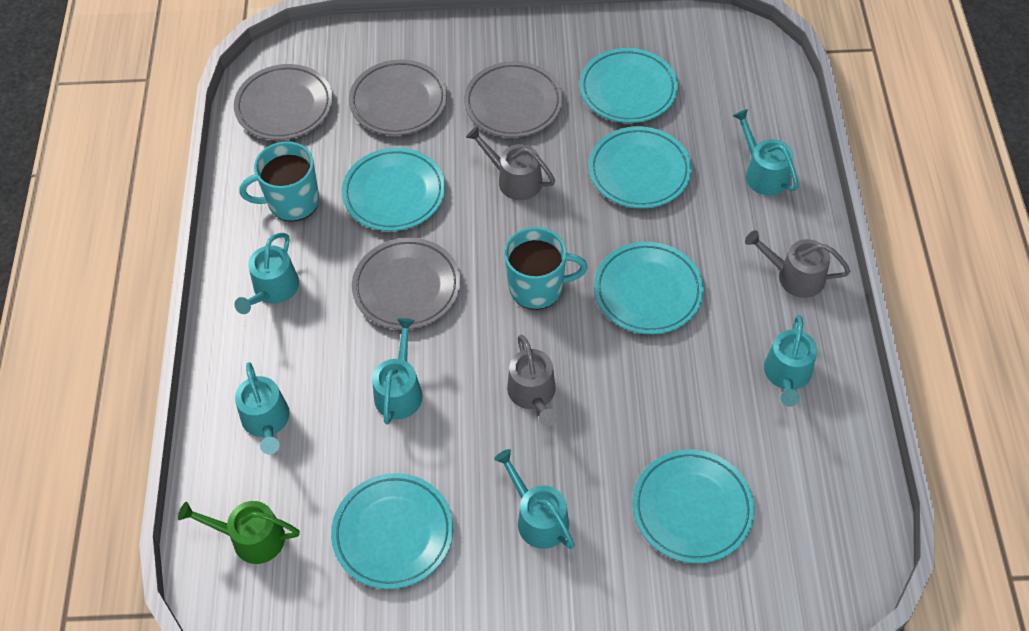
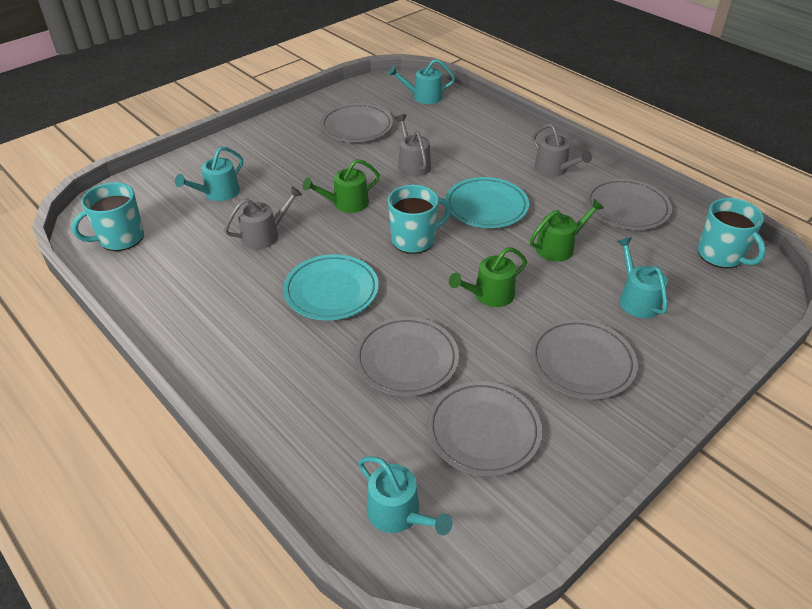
green watering can: [178,501,300,564] = 1 -> [303,159,380,213] [449,247,527,307] [530,199,604,262] = 3
grey plate: [234,64,333,140] [349,60,447,135] [352,238,461,330] [464,61,563,137] = 4 -> [320,103,393,142] [354,317,459,396] [427,381,542,476] [531,319,638,399] [586,178,672,230] = 5
turquoise mug: [239,141,319,222] [504,227,588,310] = 2 -> [72,182,144,251] [388,185,451,254] [698,198,766,268] = 3
turquoise plate: [331,473,453,589] [342,148,445,231] [579,48,678,123] [589,126,692,209] [594,242,704,334] [632,450,755,563] = 6 -> [283,254,379,320] [445,177,529,228] = 2
turquoise watering can: [235,233,299,314] [235,362,290,454] [372,318,423,425] [494,449,575,549] [733,109,798,196] [764,315,817,407] = 6 -> [175,147,243,201] [358,456,452,535] [388,59,455,104] [617,237,668,318] = 4

